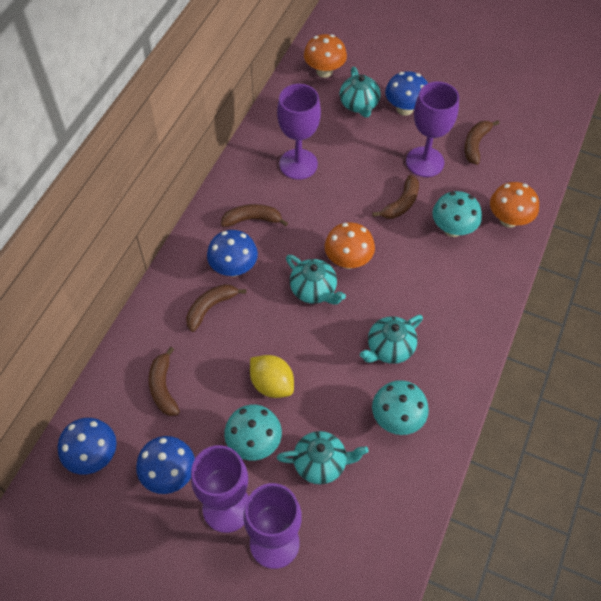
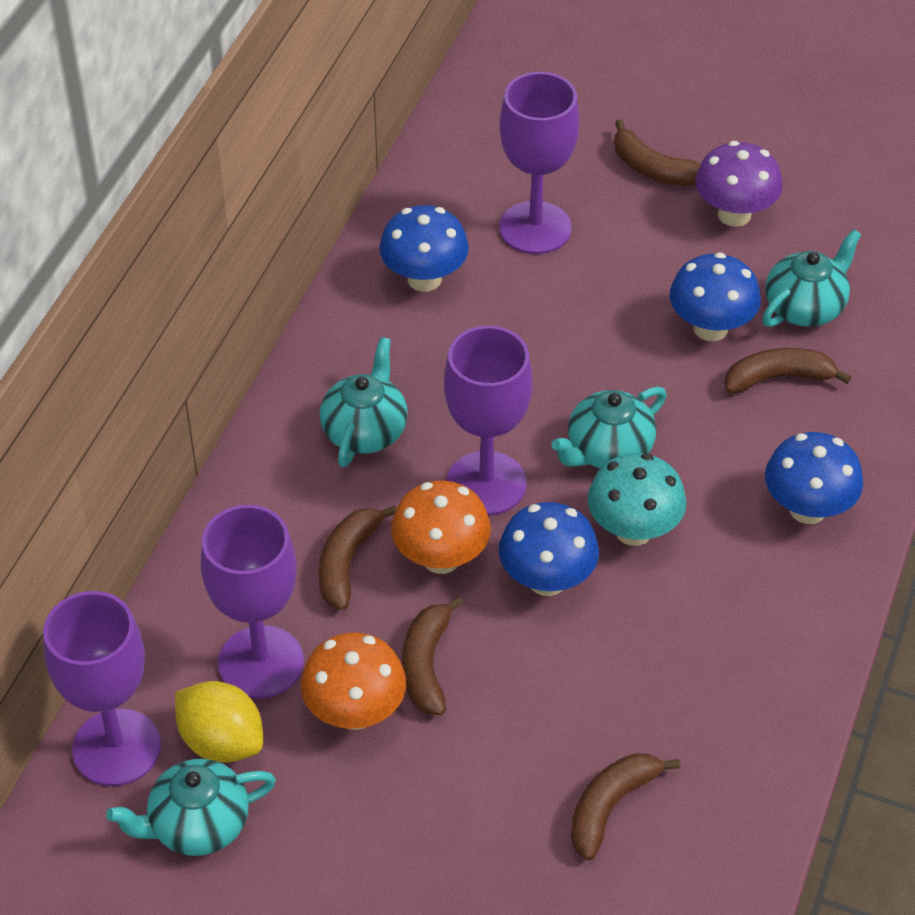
orange mushroom: [304,34,347,78] [325,222,375,269] [490,182,539,228] = 3 -> [301,633,406,730] [391,481,491,574] = 2
purple mushroom: none = 0 -> [695,141,782,227] = 1
turquoise mushroom: [224,405,282,460] [372,380,429,435] [432,191,482,237] = 3 -> [588,453,687,546] = 1

